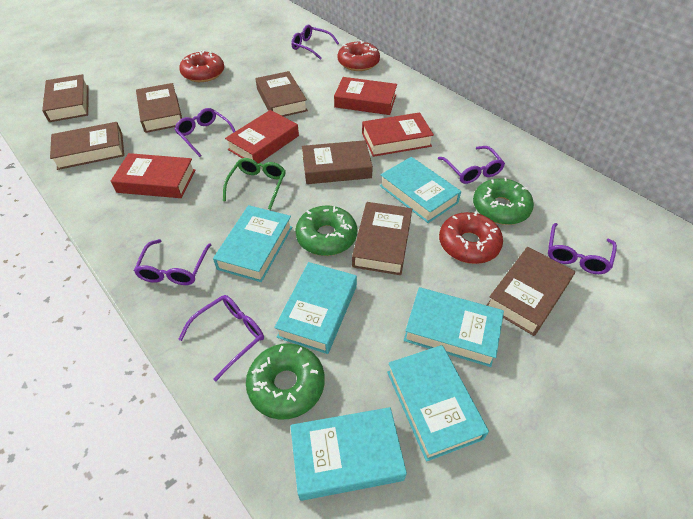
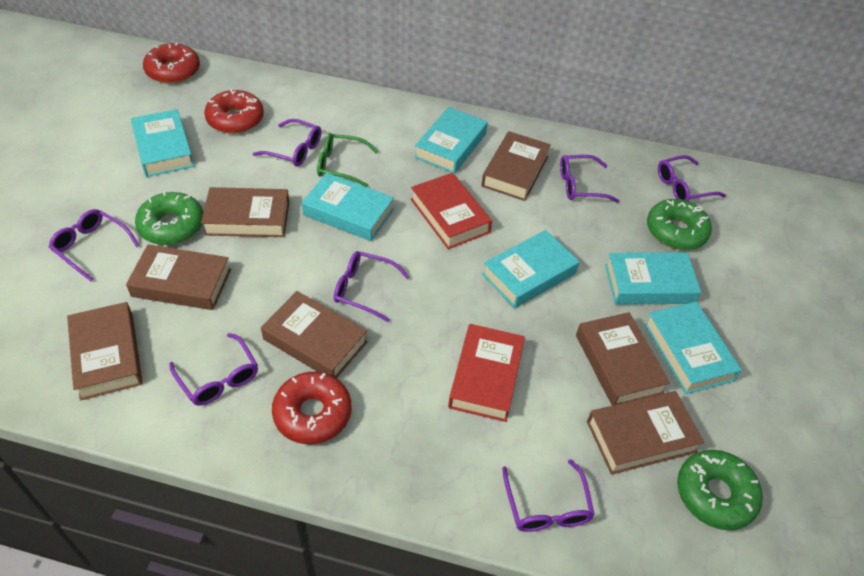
purple glasses: [134,239,211,285] [174,108,235,157] [178,295,264,381] [291,25,339,60] [438,146,505,184] [548,223,617,274] = 6 -> [49,209,140,281] [169,333,258,406] [253,119,321,166] [334,251,410,322] [502,459,595,532] [560,155,619,203] [658,155,726,201] = 7
red book: [111,153,195,198] [225,110,299,163] [334,77,397,115] [362,112,434,157] = 4 -> [411,173,492,249] [448,324,525,422] = 2

